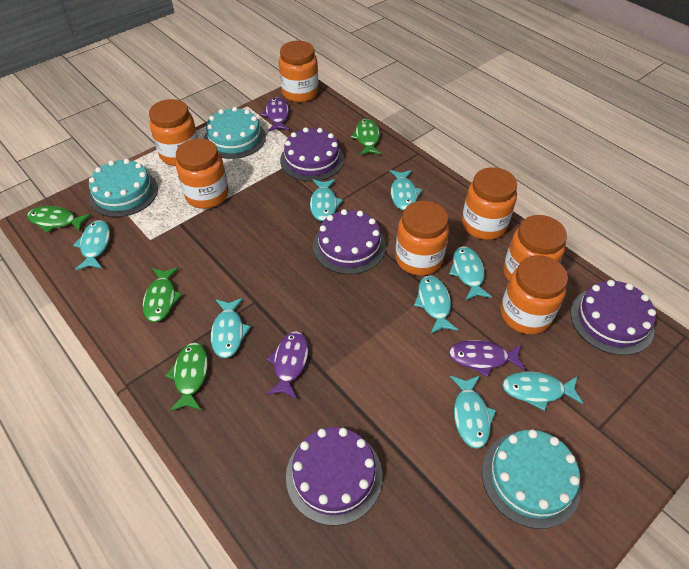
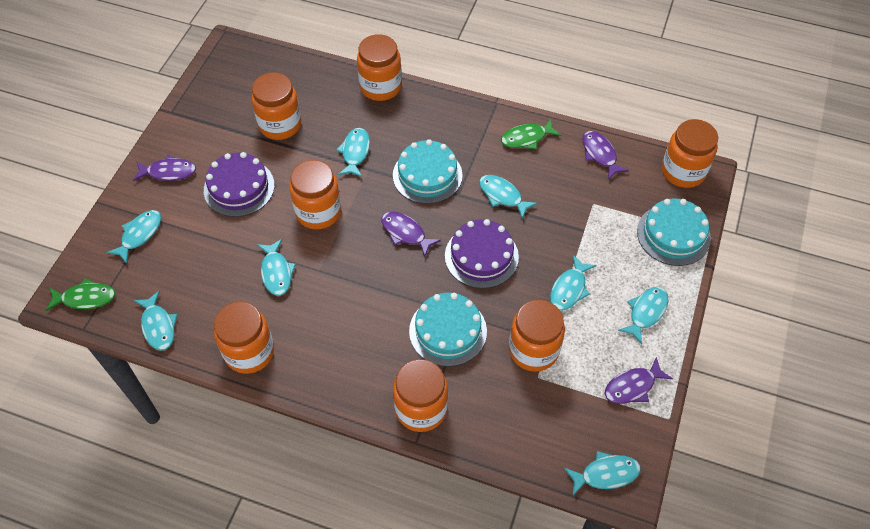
green fish: [27,206,91,233] [143,267,183,322] [166,342,208,411] [351,119,381,155] = 4 -> [46,278,115,311] [501,118,561,149] = 2
purple cake: [280,127,344,182] [286,427,382,526] [313,209,386,274] [571,280,656,355] = 4 -> [204,152,275,217] [445,219,519,288] = 2
purple fish: [261,97,289,132] [266,331,309,399] [449,340,525,377] = 3 -> [133,155,196,181] [381,212,441,257] [583,131,629,180] [605,357,673,404] = 4

